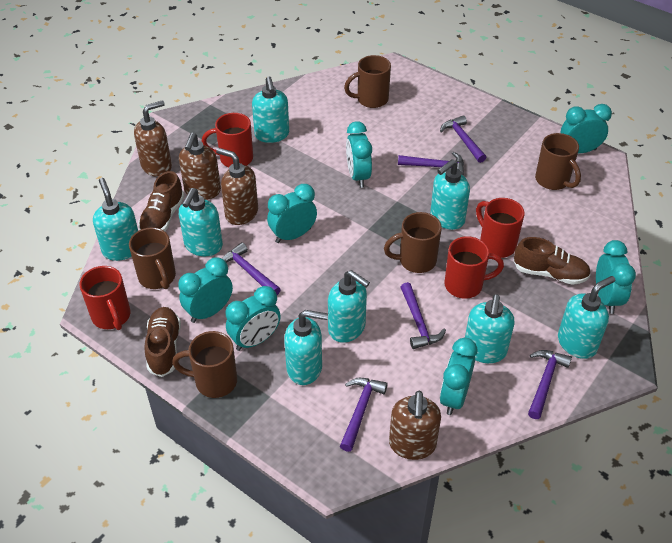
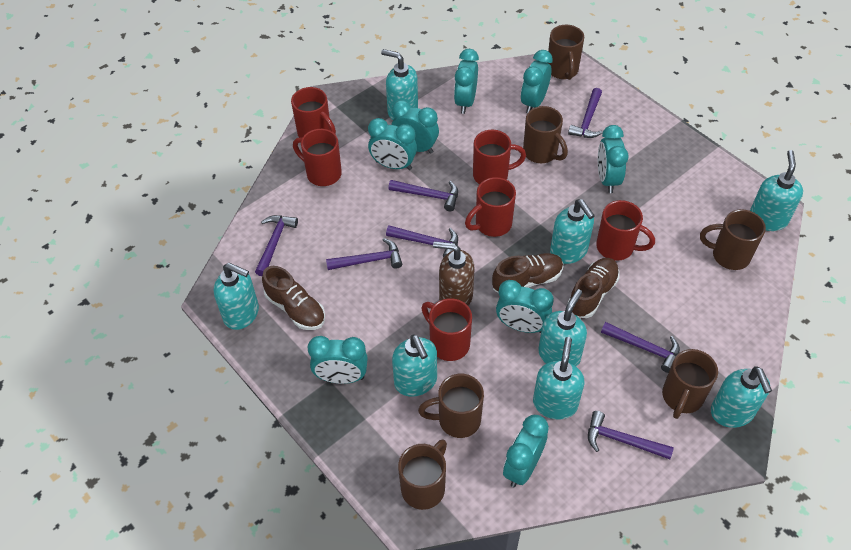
brown mug: [129,227,176,289] [172,331,237,398] [344,55,391,108] [384,212,442,273] [535,133,581,190] = 5 -> [398,439,447,510] [418,374,484,438] [523,106,568,163] [548,25,584,80] [662,349,718,419] [700,209,766,270] = 6
brown soap dispenser: [134,100,172,177] [179,133,221,200] [216,148,258,225] [389,391,441,460] = 4 -> [433,241,474,306] = 1
purple hammer: [222,242,281,295] [340,378,388,452] [398,152,464,175] [400,282,446,349] [440,115,486,163] [528,350,572,419] = 6 -> [255,215,298,276] [326,238,402,270] [386,225,458,258] [388,180,458,211] [568,88,603,138] [588,411,674,459] [601,322,680,373] = 7
red mug: [80,266,130,330] [202,113,253,167] [445,236,504,299] [476,198,525,258] = 4 -> [291,87,336,138] [293,129,342,186] [421,298,472,361] [465,177,516,237] [473,130,526,184] [596,200,655,261] = 6
turquoise clock: [178,257,233,323] [225,286,281,351] [267,184,317,243] [346,121,372,188] [440,338,477,415] [561,104,612,153] [596,240,636,314] = 7 -> [308,336,368,384] [368,118,417,170] [391,100,439,154] [454,49,479,114] [496,280,554,333] [503,415,549,487] [521,50,553,113] [598,125,629,193] = 8

